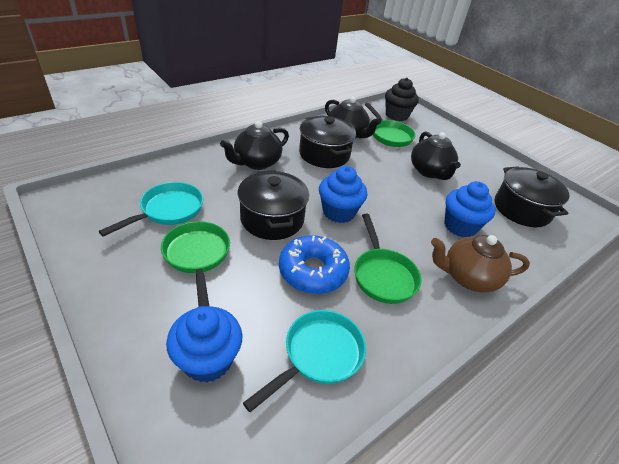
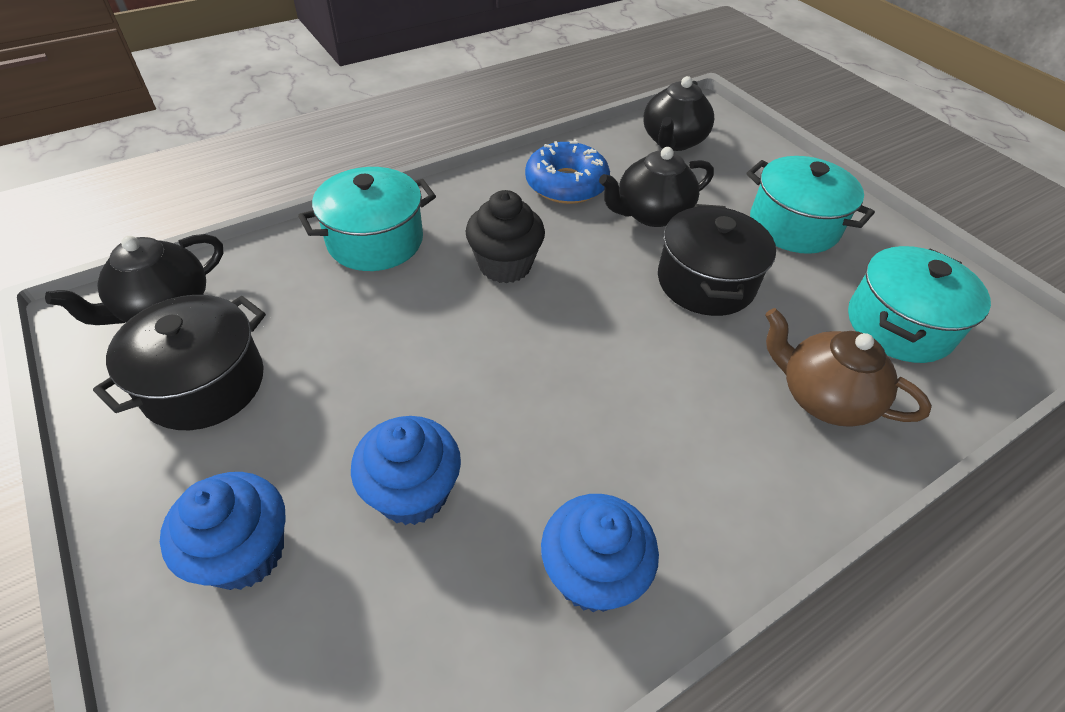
black pot: [238,170,309,240] [299,116,356,168] [495,167,570,227] = 3 -> [93,295,266,430] [658,204,776,316] = 2
green pan: [161,221,230,307] [354,214,422,304] [365,103,416,147] = 3 -> none = 0
turquoise pan: [98,182,203,237] [243,310,366,412] = 2 -> none = 0
turquoise pot: none = 0 -> [298,167,436,271] [747,156,875,254] [848,246,991,363] = 3

